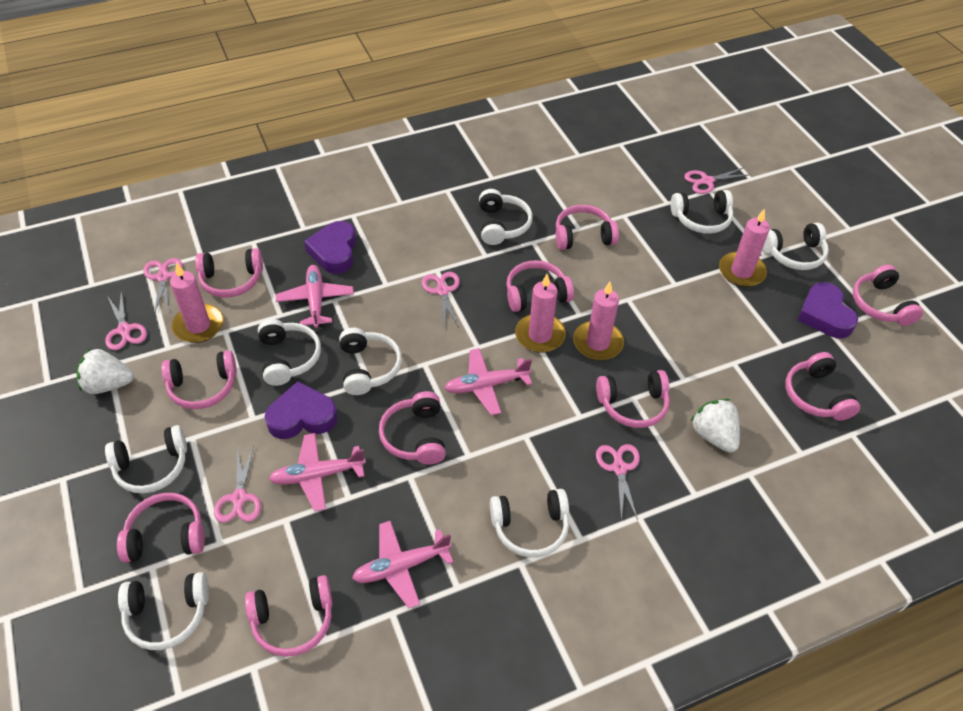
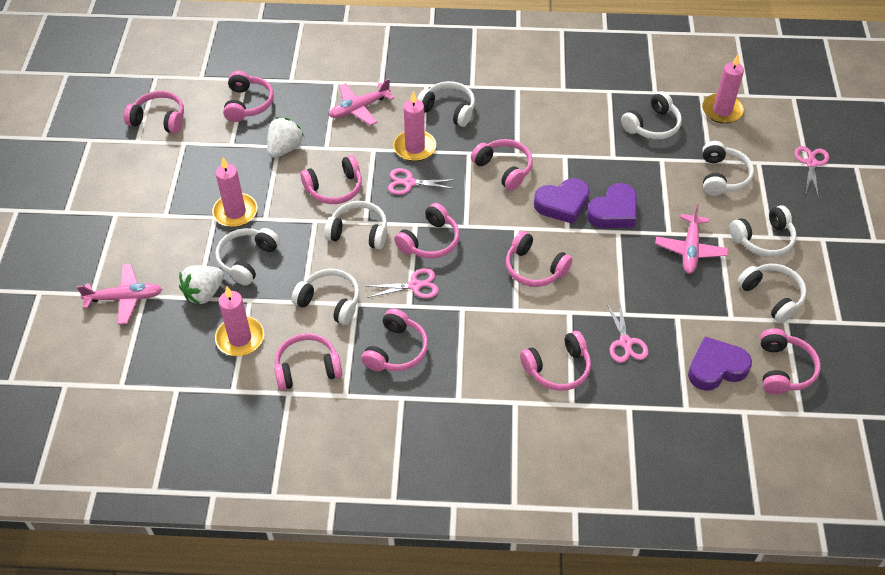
pink plane: [269,433,366,511] [276,265,354,328] [352,521,454,608] [445,348,532,415] = 4 -> [77,264,162,325] [329,79,394,126] [655,204,728,274] = 3
pink scissors: [105,291,147,350] [144,258,183,314] [214,445,261,522] [422,272,460,328] [596,444,640,520] [684,168,751,194] = 6 -> [366,268,439,298] [388,168,456,195] [606,302,648,363] [795,146,829,195] = 4

